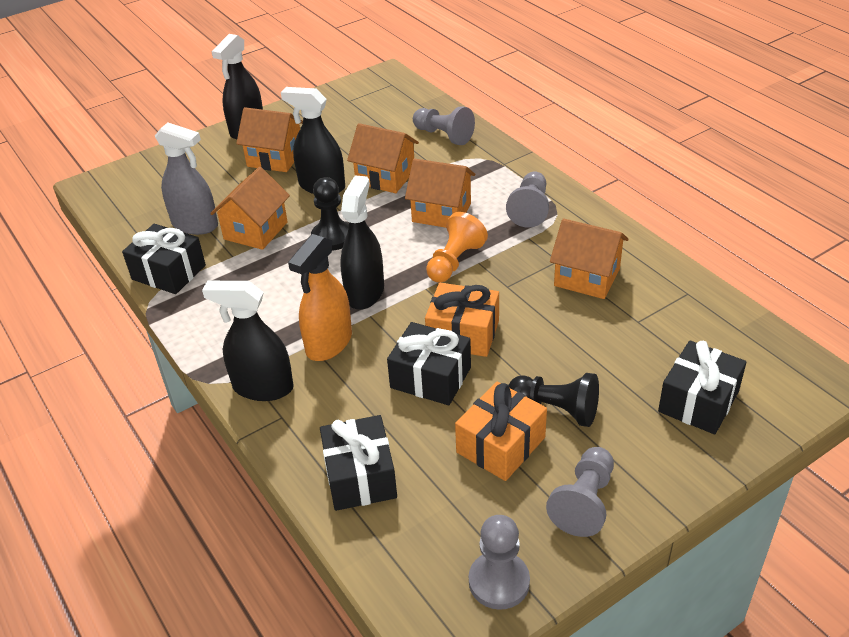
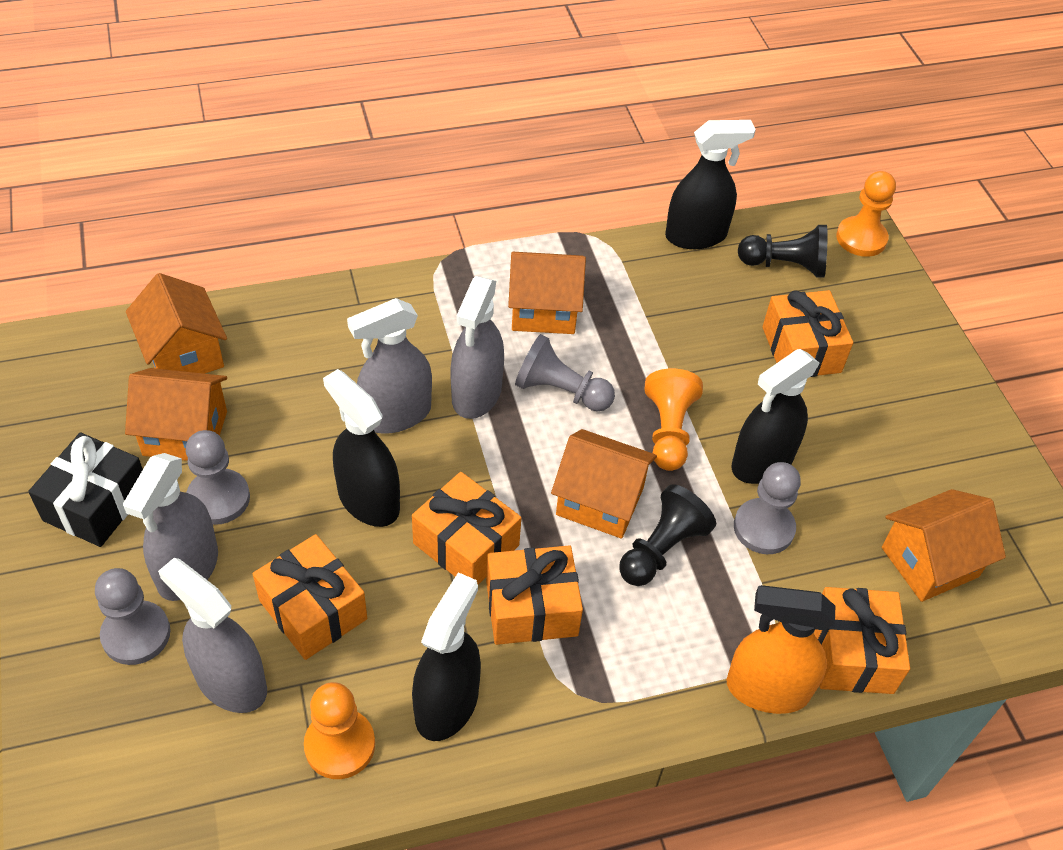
black gift: [122,224,206,294] [320,415,397,511] [387,322,471,405] [658,340,747,434] = 4 -> [28,432,143,547] = 1
grey spray bottle: [155,123,218,235] = 1 -> [123,453,218,601] [158,558,267,713] [347,298,432,434] [450,276,504,419] = 4
orange gift: [425,283,499,357] [455,382,547,481] = 2 -> [253,534,367,660] [412,472,521,585] [486,545,583,645] [762,290,853,377] [814,587,910,694] = 5
orange pawn: [426,212,488,283] = 1 -> [304,682,375,779] [644,369,703,471] [836,171,896,257] = 3

